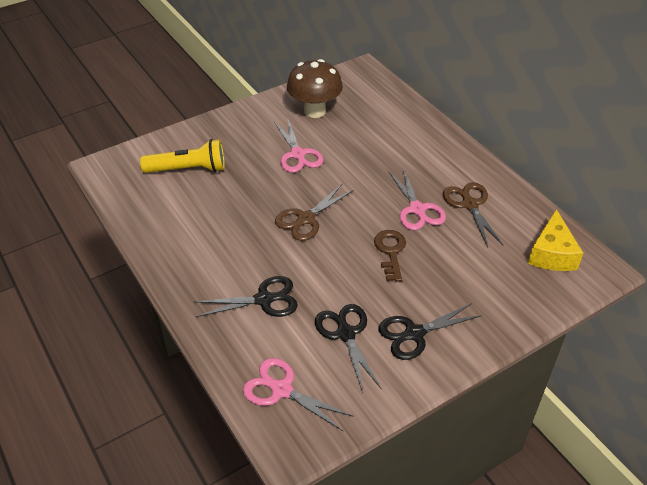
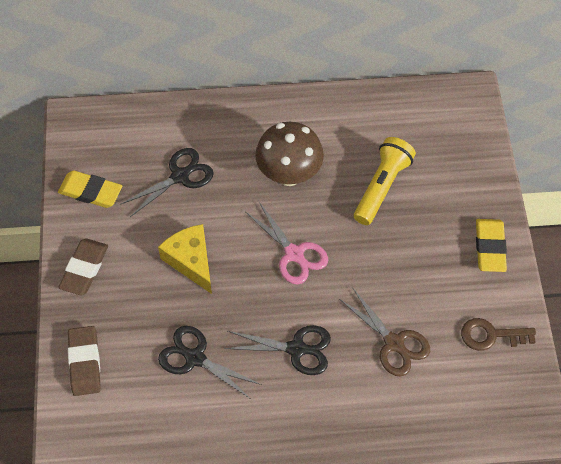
brown eraser: none = 0 -> [58,238,108,295] [68,326,101,396] = 2
brown scissors: [275,183,354,241] [443,182,504,247] = 2 -> [339,288,430,377] = 1
pink scissors: [243,358,354,432] [274,120,323,173] [388,168,446,230] = 3 -> [246,202,328,285] = 1
yellow eraser: none = 0 -> [58,170,122,208] [476,219,507,272] = 2

